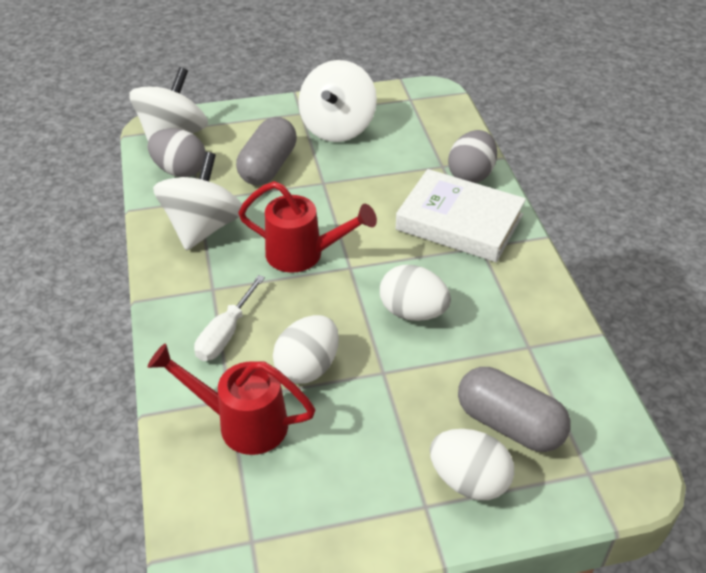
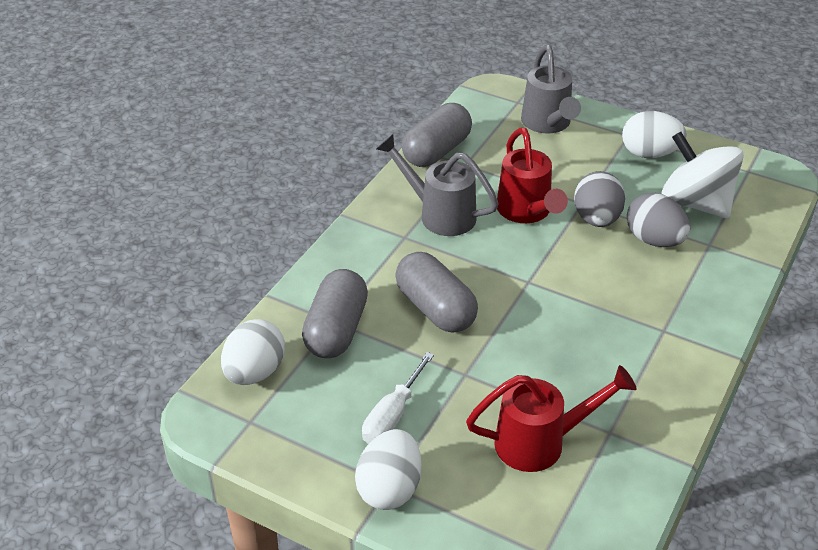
grey capsule: [236,117,297,185] [458,367,571,452] = 2 -> [302,269,368,358] [395,252,478,333] [402,103,472,167] = 3
grey watering can: none = 0 -> [376,134,499,236] [521,45,581,133] = 2
white book: [395,169,526,262] = 1 -> none = 0
white spinning top: [129,67,208,140] [153,152,242,250] [298,60,377,142] = 3 -> [661,132,744,219] = 1

